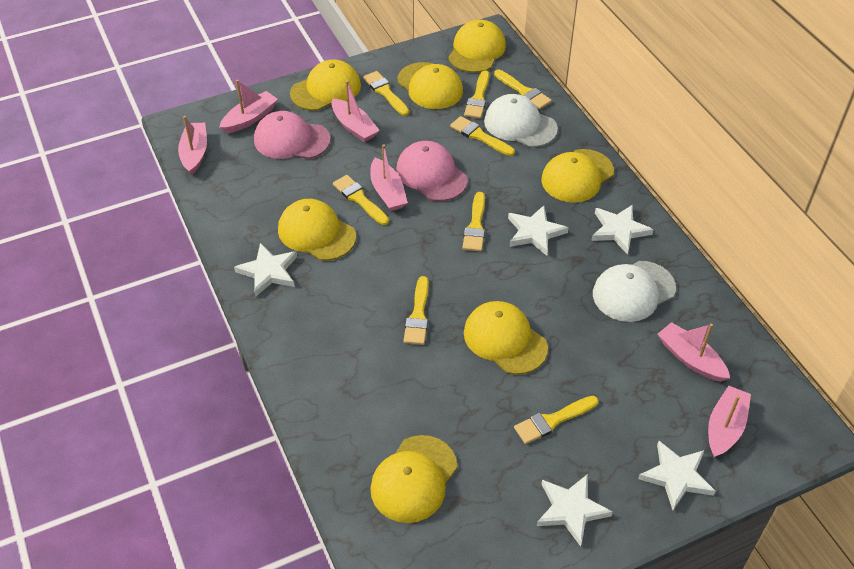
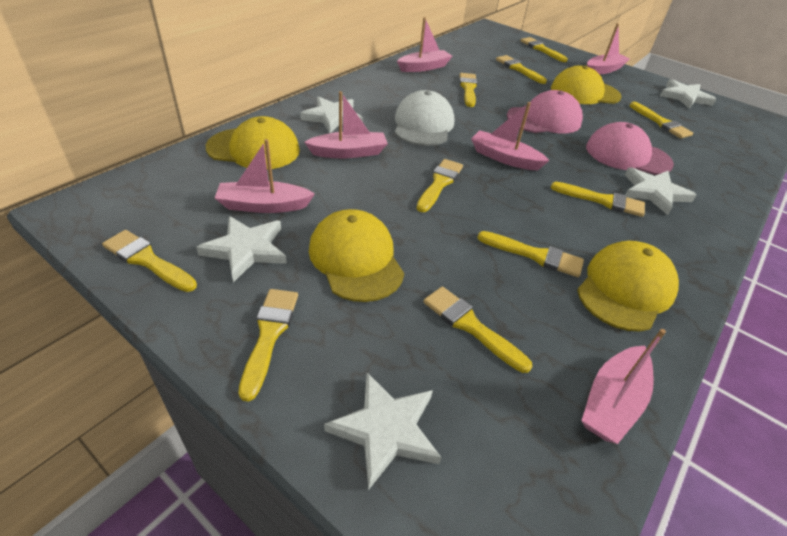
white cap: [484,94,558,147] [593,261,676,322] = 2 -> [395,90,454,146] = 1
yellow brush: [333,175,389,225] [363,71,409,116] [404,276,429,345] [450,116,515,156] [462,192,485,251] [464,70,489,119] [494,70,552,109] [514,396,599,444] = 8 -> [102,230,197,292] [238,289,298,402] [416,159,463,212] [423,286,532,373] [460,73,478,107] [477,231,584,277] [496,55,547,84] [520,37,568,62] [551,182,645,217] [630,102,693,139] = 10
yellow cap: [278,199,356,261] [290,60,361,111] [370,435,457,523] [398,62,463,109] [448,20,506,73] [464,301,548,375] [541,149,614,203] = 7 -> [206,116,300,170] [309,209,404,302] [551,66,622,104] [577,241,679,331] = 4

